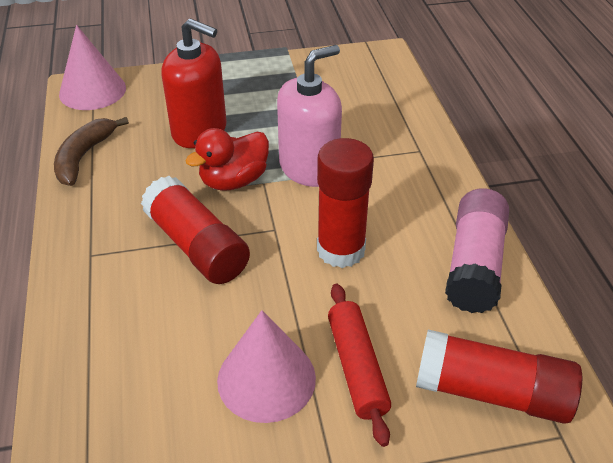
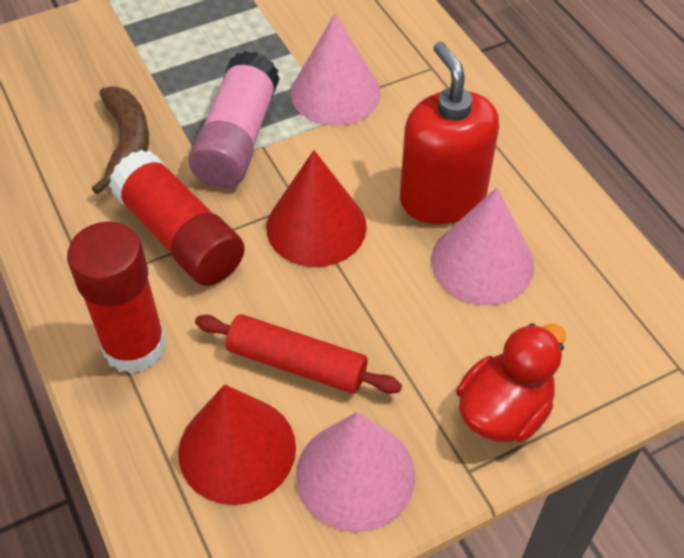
pink cone: [59,25,126,110] [217,310,316,423] = 2 -> [291,13,381,126] [296,412,415,532] [431,188,534,305] = 3
pink soap dispenser: [277,45,342,187] = 1 -> none = 0
red cone: none = 0 -> [178,384,296,505] [266,150,367,267] = 2
red glue stick: [141,176,250,284] [317,138,374,268] [416,330,582,424] = 3 -> [67,222,166,374] [109,150,245,286] = 2

